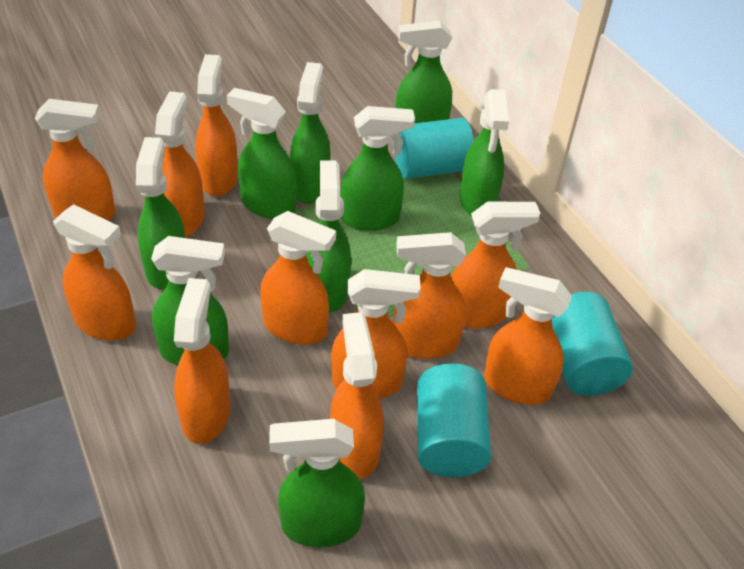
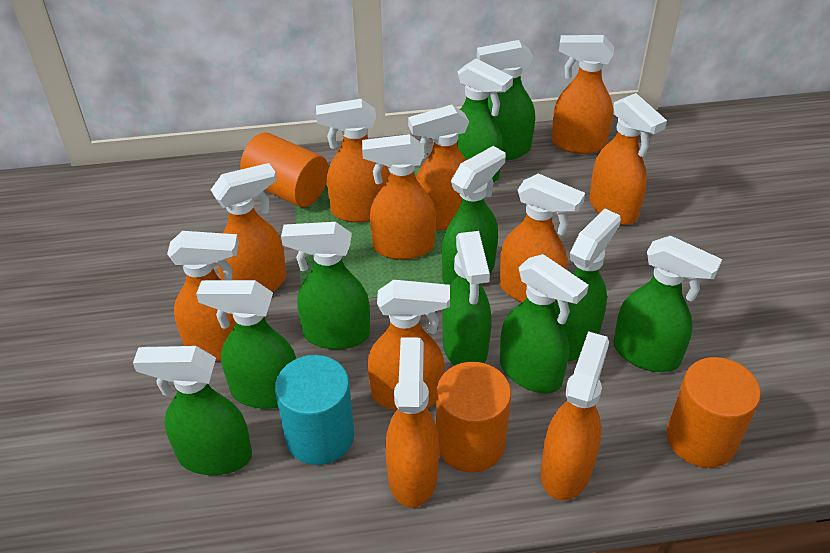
green spray bottle: [136,137,185,289] [151,236,229,365] [227,88,297,219] [269,419,365,547] [290,62,331,204] [307,160,351,313] [340,106,415,231] [395,21,452,123] [459,89,509,216] = 9 -> [133,346,252,475] [196,280,296,409] [281,222,370,350] [442,146,506,285] [442,231,491,366] [457,59,513,182] [477,40,535,160] [500,254,589,393] [554,209,621,361] [613,236,722,372] = 10
orange cylinder: none = 0 -> [240,132,329,207] [436,362,511,473] [666,357,761,468] = 3
turquoise cylinder: [394,118,474,179] [417,363,491,477] [552,292,633,396] = 3 -> [275,355,354,465] = 1

